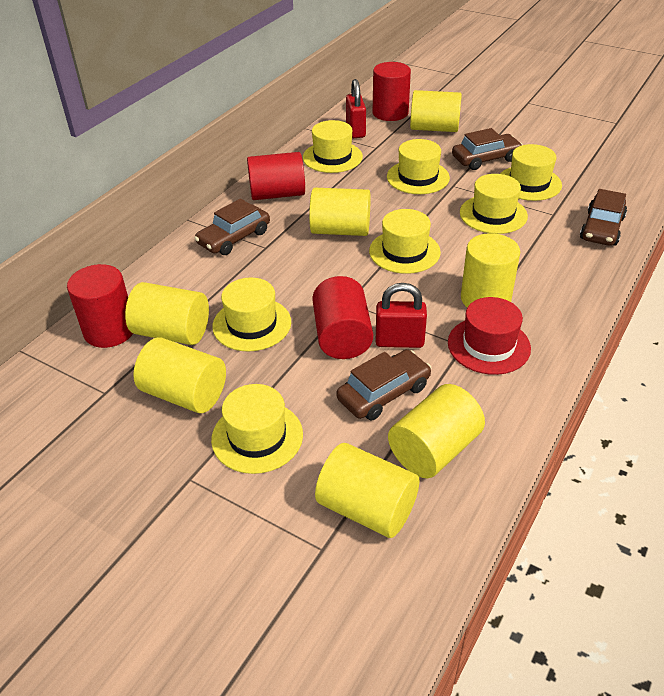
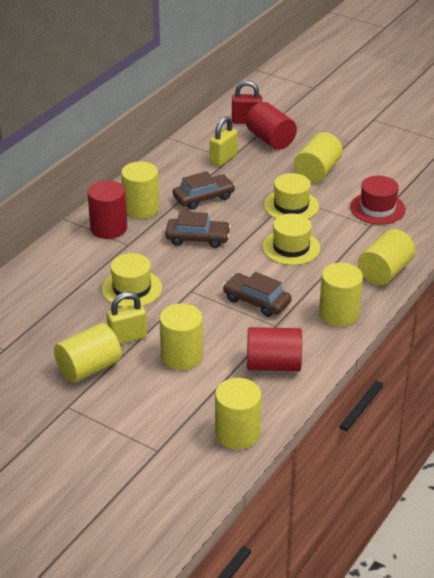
brown car: [194,199,270,255] [336,350,431,420] [452,128,523,170] [580,189,627,246] = 4 -> [165,211,231,248] [173,171,235,210] [223,272,292,317] = 3
red cylinder: [67,264,133,348] [247,152,305,200] [312,276,373,359] [373,62,411,121] = 4 -> [87,180,127,239] [246,102,297,150] [247,327,302,371] = 3
red padlock: [346,79,366,138] [376,283,427,348] = 2 -> [232,80,262,124] = 1
yellow hat: [211,384,303,474] [212,278,291,351] [303,120,363,173] [369,209,441,274] [387,139,450,194] [460,174,528,234] [500,144,562,201] = 7 -> [102,253,162,307] [263,213,320,265] [264,173,319,219] = 3
yellow padlock: none = 0 -> [107,292,147,344] [210,116,238,166] = 2

